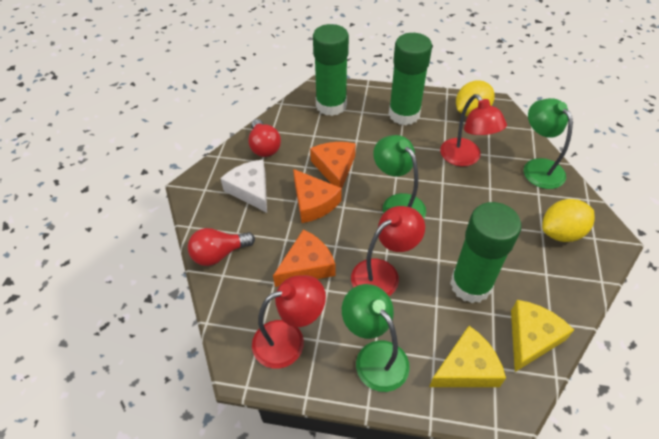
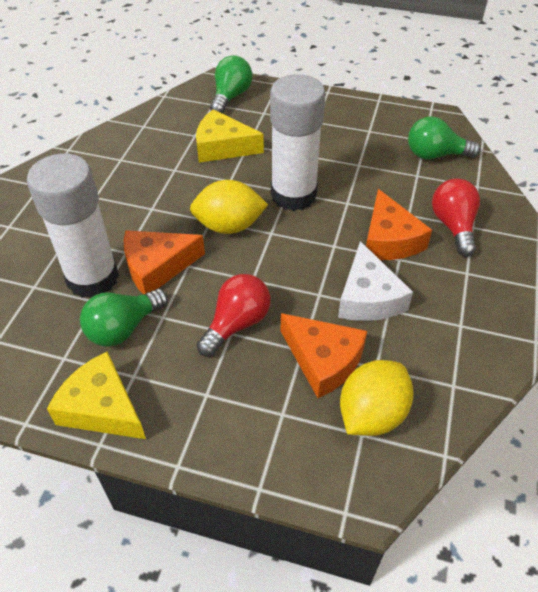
green glue stick: [313,24,349,116] [389,33,432,125] [450,202,521,303] = 3 -> none = 0
green lamp: [342,284,410,392] [373,135,426,219] [524,98,573,189] = 3 -> none = 0
green light bulb: none = 0 -> [80,289,168,347] [210,55,252,114] [408,116,481,160] = 3
red lamp: [252,275,326,369] [351,206,425,296] [440,94,507,166] = 3 -> none = 0
white glue stick: none = 0 -> [27,154,119,298] [270,74,325,211] = 2

